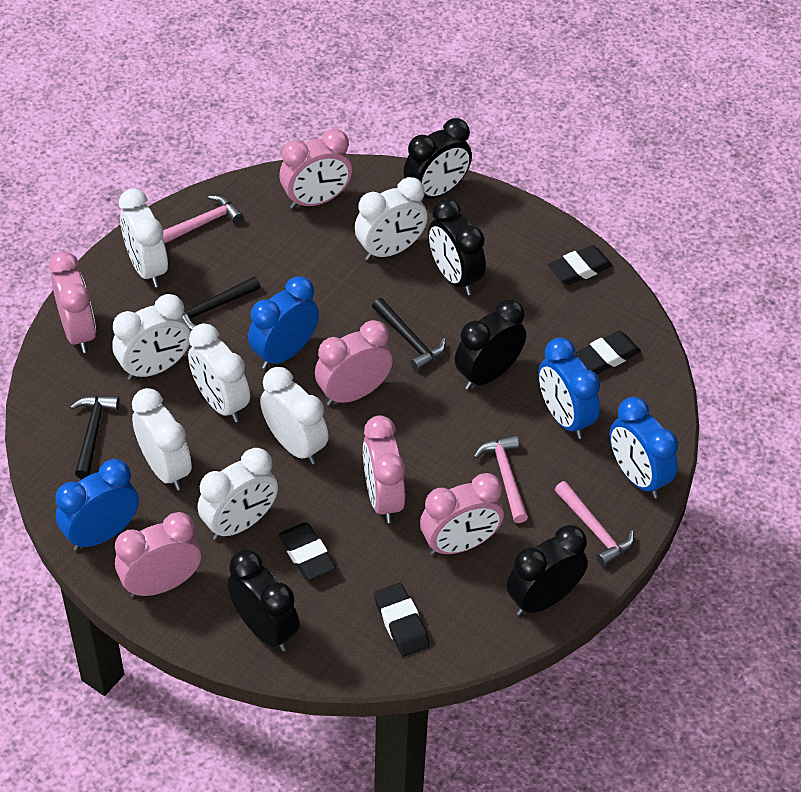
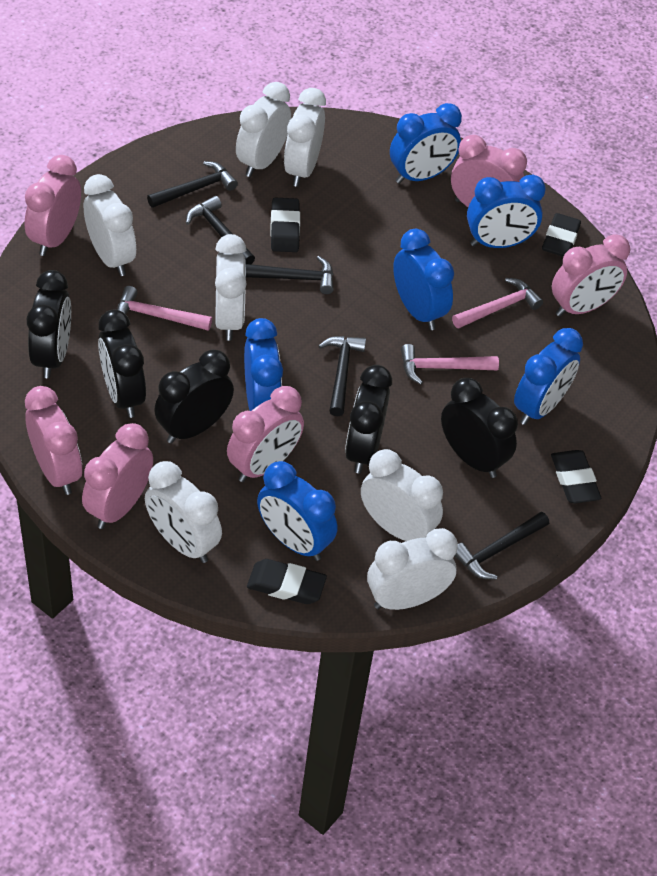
black hammer: [70,396,119,479] [183,277,260,331] [372,298,446,371] = 3 -> [147,161,238,208] [186,196,255,264] [246,256,334,294] [319,336,366,416] [455,512,549,579] = 5
blue clock: [56,459,139,551] [248,276,319,369] [538,337,600,439] [610,397,678,498] = 4 -> [244,318,283,411] [257,461,337,561] [390,103,462,184] [393,229,454,330] [467,174,546,248] [514,328,583,425] = 6

